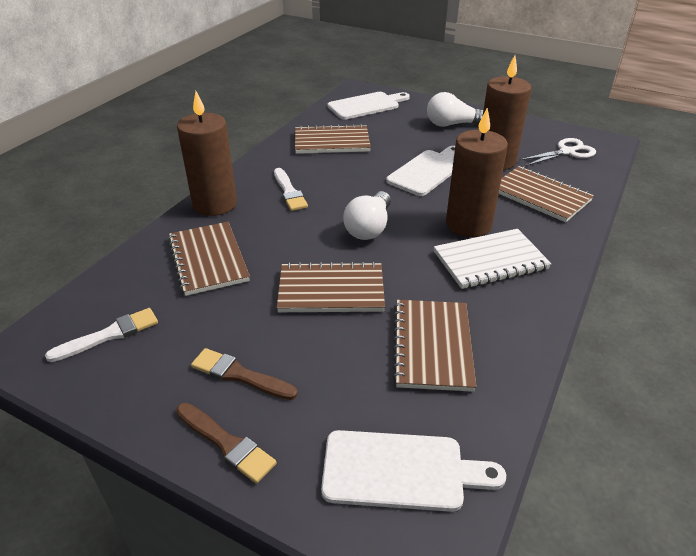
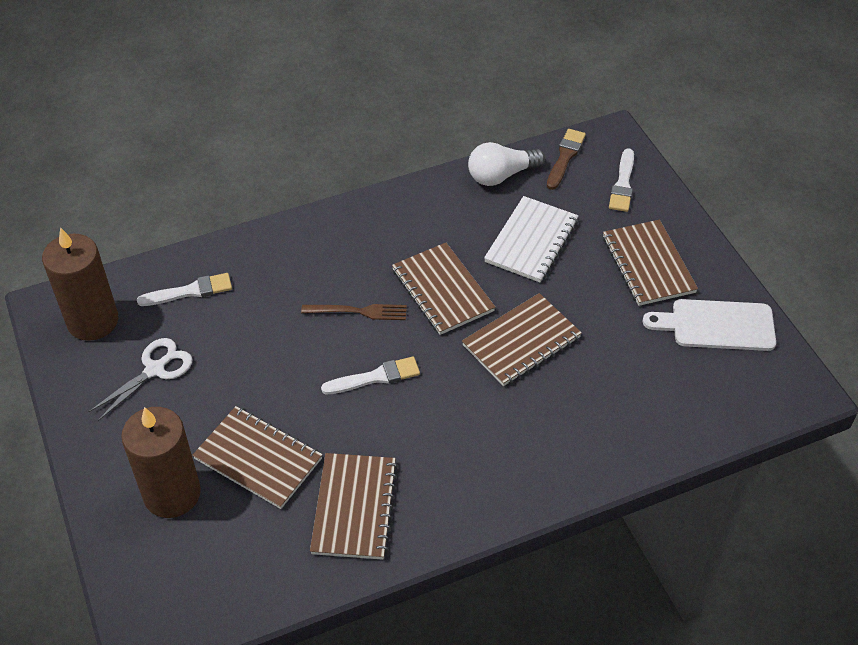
brown brush: [176,403,277,483] [191,348,298,400] = 2 -> [547,129,586,190] = 1
brown candle: [177,91,237,216] [446,108,508,237] [483,55,531,170] = 3 -> [42,227,118,341] [121,407,201,518] = 2
brown fork: none = 0 -> [301,304,407,320] = 1
white brush: [45,308,158,362] [274,168,308,211] = 2 -> [137,273,232,306] [321,357,420,394] [609,148,634,212] = 3
white cutting board: [321,430,506,512] [327,92,410,120] [386,146,455,196] = 3 -> [642,299,776,351] = 1
white light bulb: [343,191,391,240] [427,92,483,127] = 2 -> [468,142,545,186] = 1

